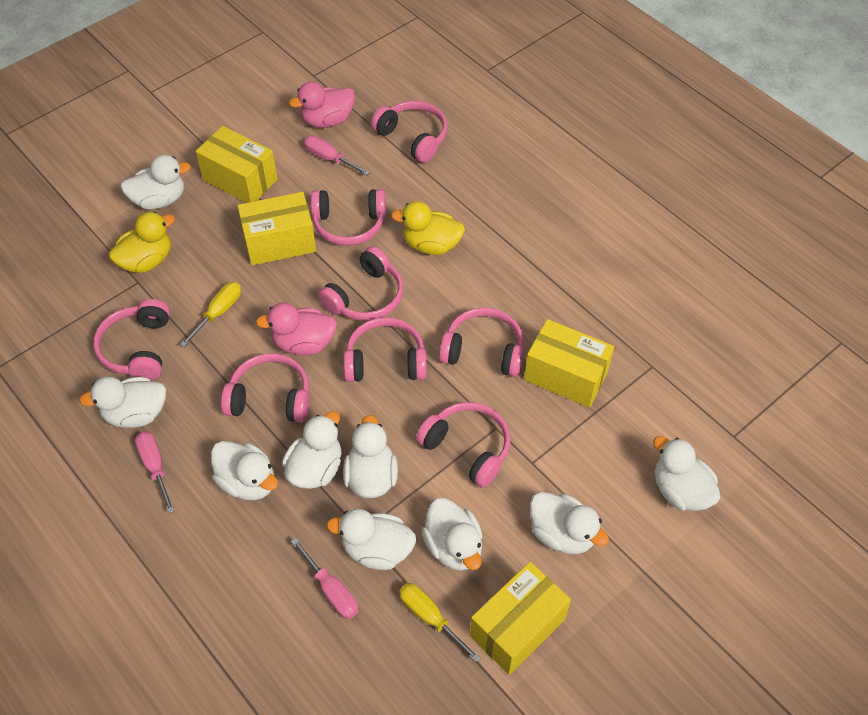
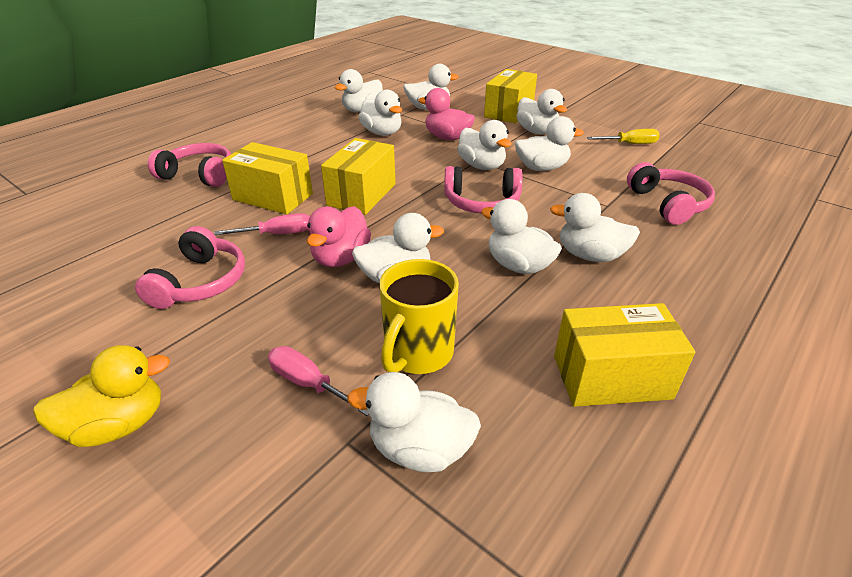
pink headphones: [93,299,170,380] [221,353,309,423] [310,189,386,246] [318,246,404,321] [343,317,427,382] [371,101,448,163] [416,402,510,488] [439,308,524,377] = 8 -> [135,226,245,309] [148,143,231,187] [444,166,523,213] [627,162,715,225] = 4
pink screwdriver: [135,431,175,513] [291,538,358,619] [304,136,370,175] = 3 -> [214,213,310,235] [268,346,369,416] = 2
white duck: [79,376,166,428] [120,155,191,209] [211,441,278,500] [282,411,342,489] [327,509,416,570] [343,415,398,498] [421,498,483,571] [530,492,609,554] [653,436,720,511] = 9 -> [335,69,383,112] [347,372,481,472] [352,213,444,283] [359,90,402,136] [403,64,459,109] [457,120,512,170] [481,199,562,274] [515,116,584,171] [516,89,567,135] [550,193,640,262] = 10
yellow duck: [109,212,175,273] [391,201,465,255] = 2 -> [33,345,170,447] = 1
yellow mug: none = 0 -> [379,259,459,374] = 1
yellow screwdriver: [180,282,241,347] [399,583,480,662] = 2 -> [587,129,660,144] = 1

